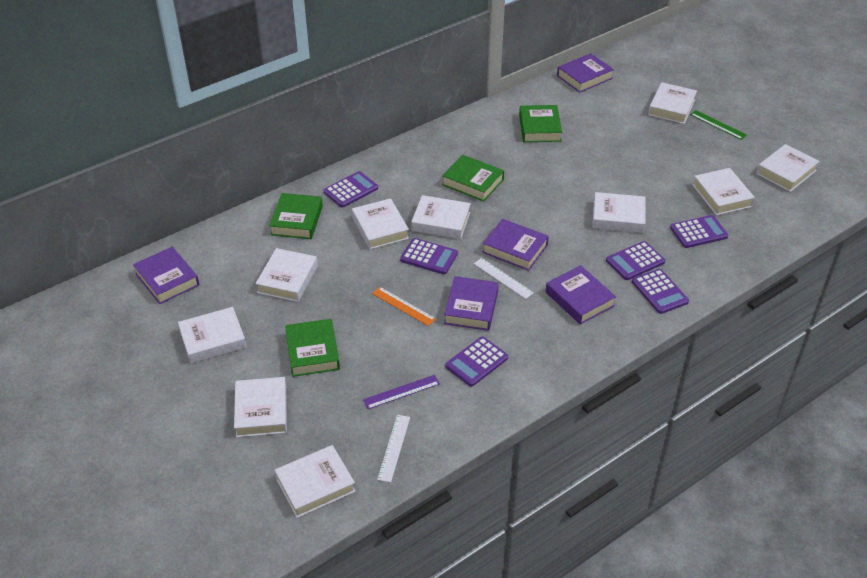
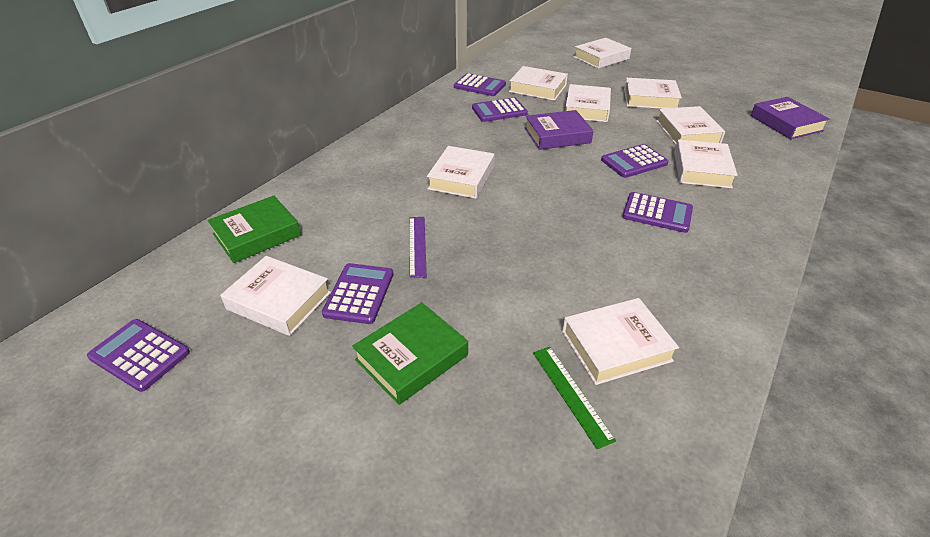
green book: [269,193,323,239] [285,319,340,377] [442,155,504,201] [519,105,562,142] = 4 -> [208,195,301,263] [352,302,468,405] = 2
orange ruler: [372,287,436,326] = 1 -> none = 0
purple book: [133,247,199,304] [444,276,499,331] [482,219,549,271] [546,265,616,325] [557,53,614,93] = 5 -> [525,110,594,150] [751,97,830,139] = 2
white book: [178,307,246,363] [234,377,287,437] [255,248,318,302] [275,445,356,518] [352,198,409,249] [411,195,471,239] [593,192,646,233] [648,82,697,124] [693,168,755,215] [756,144,820,192] = 10 -> [220,256,331,336] [427,146,495,199] [509,66,568,101] [562,298,679,385] [565,84,611,122] [574,38,631,69] [624,78,682,109] [656,106,725,145] [674,139,738,188] = 9
white ruler: [377,415,410,483] [474,258,534,299] = 2 -> none = 0

